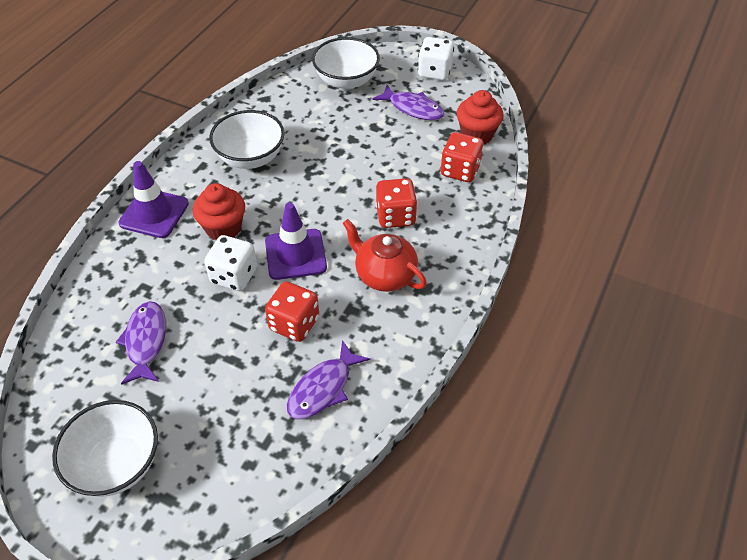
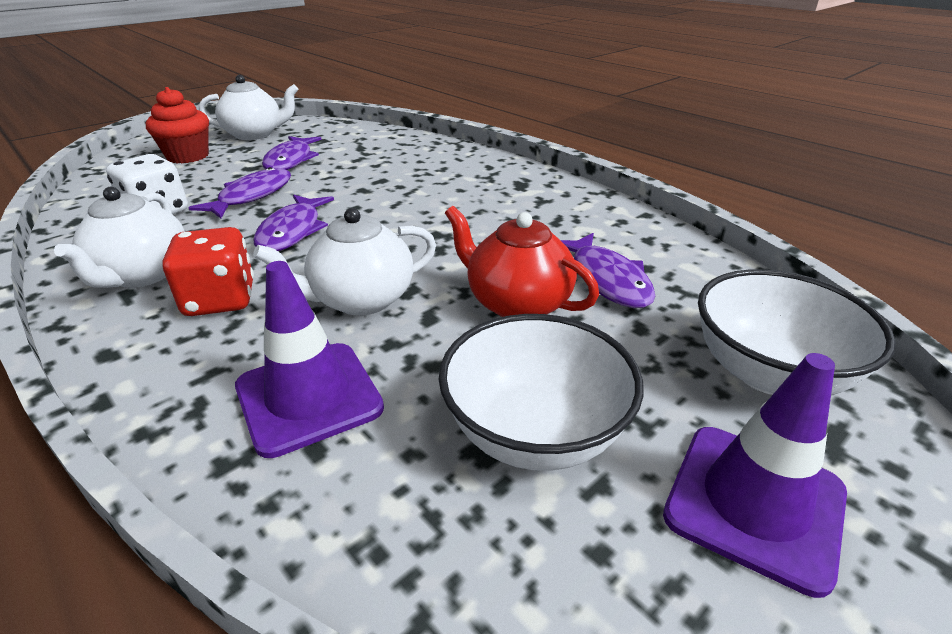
purple fish: [116,301,166,384] [287,340,370,419] [373,85,445,120] = 3 -> [188,167,291,218] [253,195,334,251] [262,136,321,170] [560,233,655,308] = 4
red cupcake: [193,183,245,240] [457,90,504,144] = 2 -> [146,87,209,163] = 1
red dice: [265,281,319,342] [376,178,418,228] [441,132,484,182] = 3 -> [162,227,254,316] = 1
white bowl: [52,400,158,497] [209,110,285,169] [312,37,380,90] = 3 -> [438,314,644,471] [698,269,896,396] = 2
white dice: [204,235,257,291] [418,37,454,81] = 2 -> [106,154,188,214] = 1
white teapot: none = 0 -> [54,187,185,288] [199,75,299,140] [253,208,436,316] = 3

